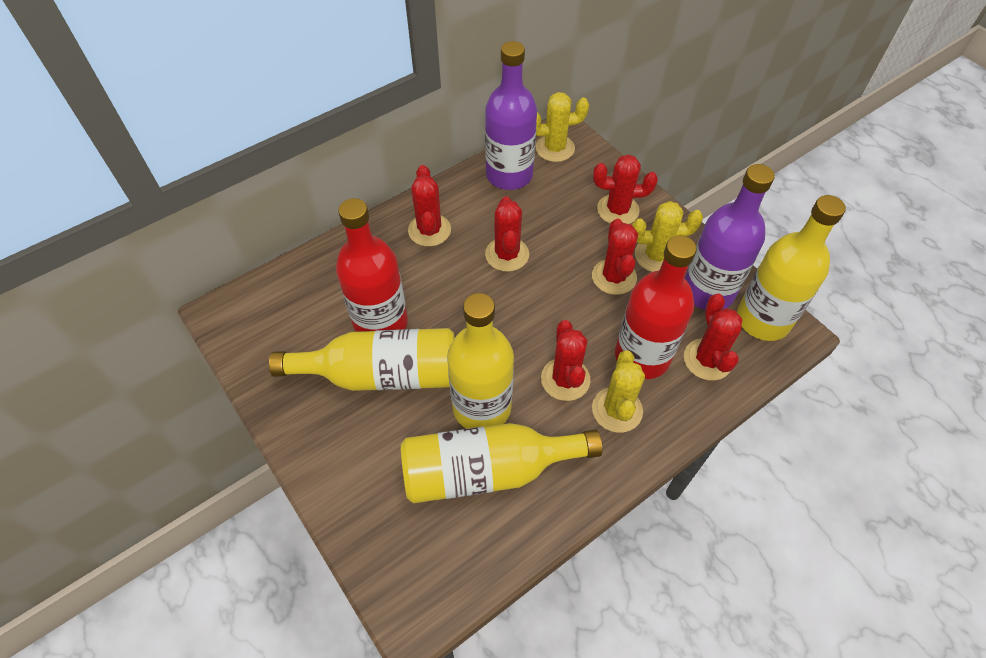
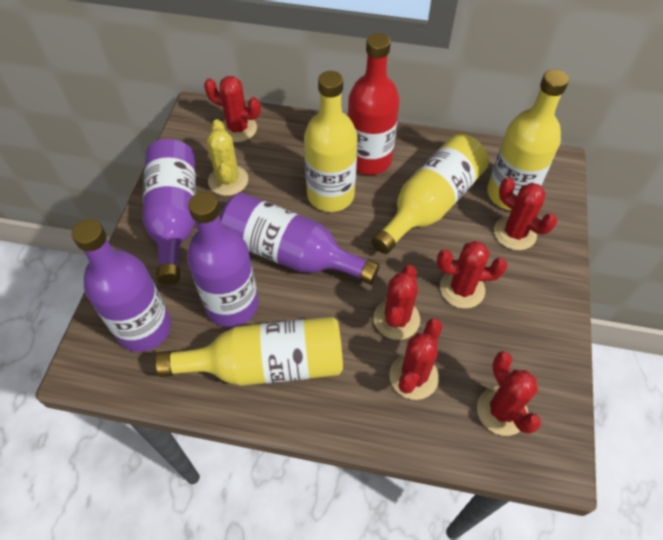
purple bottle: [485,41,537,190] [684,164,775,310] = 2 -> [72,219,171,352] [142,139,196,285] [187,192,259,327] [220,193,380,284] = 4
red bottle: [336,198,408,332] [615,235,697,379] = 2 -> [348,33,400,175] = 1
yellow cactus: [535,92,589,162] [592,350,645,433] [632,201,703,272] = 3 -> [207,119,248,196] = 1

